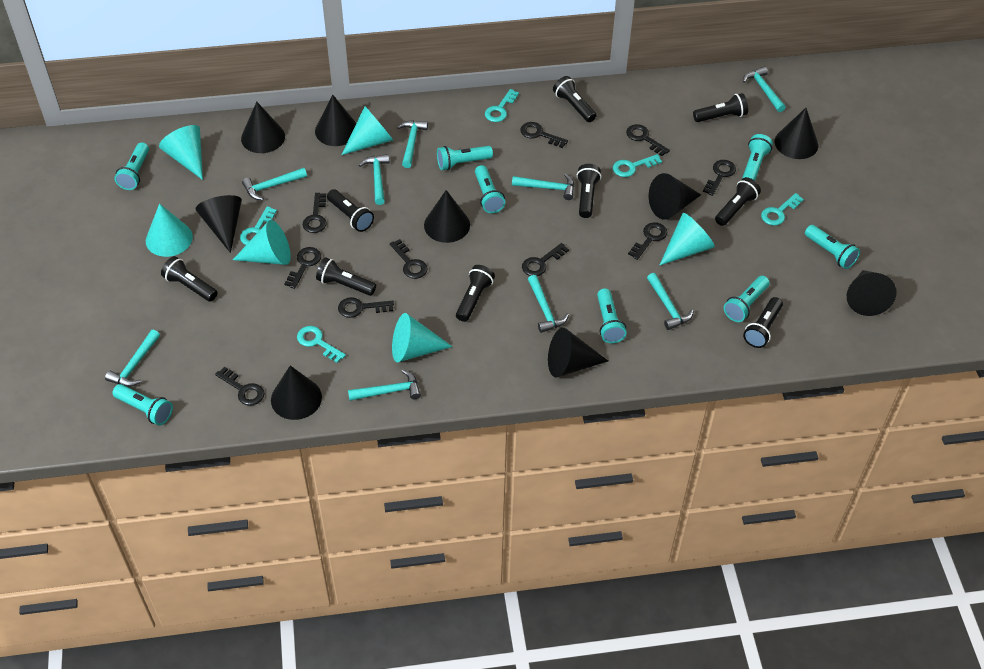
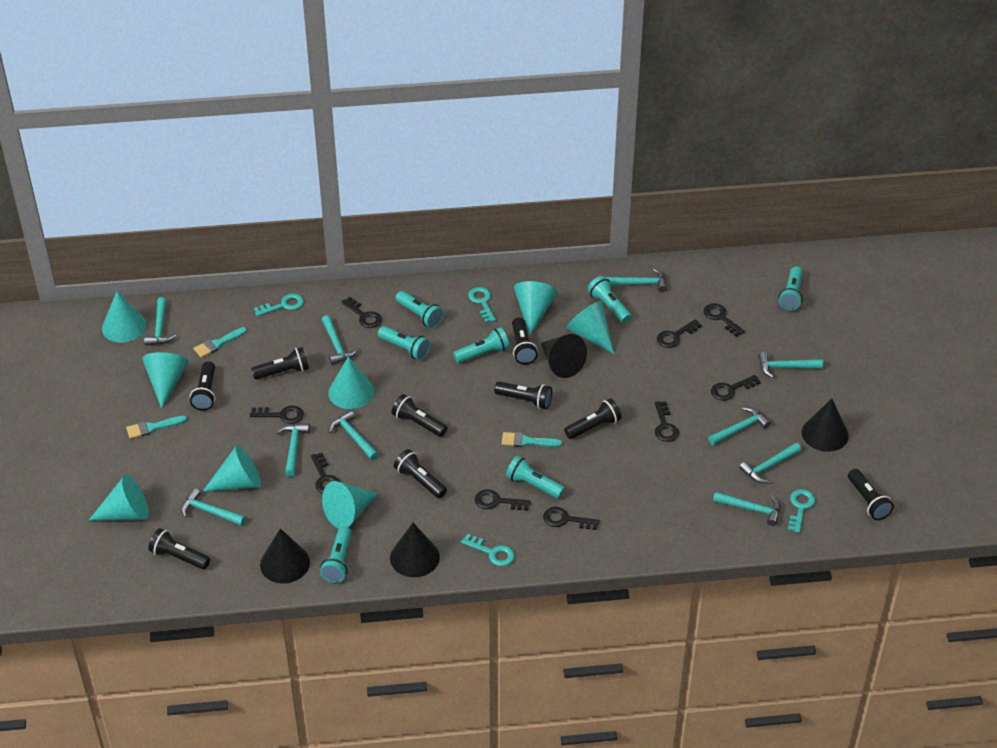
black cone: [195,195,242,253] [241,102,285,153] [271,365,322,420] [315,94,356,146] [424,190,470,243] [548,328,608,377] [649,173,701,220] [775,108,818,159] [847,270,897,316] = 9 -> [260,528,310,583] [390,523,440,577] [540,334,587,378] [802,399,849,452] = 4
black key: [215,367,265,406] [284,247,321,289] [303,193,327,233] [338,297,394,318] [390,239,428,279] [520,122,568,148] [522,243,569,276] [626,124,670,156] [628,222,667,260] [703,160,736,196] = 10 -> [250,405,304,424] [311,453,340,494] [341,297,382,328] [475,489,531,511] [543,507,600,530] [655,401,679,442] [657,319,702,348] [703,303,745,337] [711,375,761,401] = 9
turquoise brush: none = 0 -> [126,416,187,439] [194,327,247,358] [502,432,562,447] = 3
turquoise cone: [146,203,193,257] [159,125,203,180] [233,220,291,265] [341,106,393,155] [392,313,453,362] [659,213,715,266] = 6 -> [89,475,149,521] [102,291,147,343] [142,352,189,409] [202,445,261,492] [322,481,378,528] [328,357,374,409] [514,281,558,335] [566,301,614,354] = 8
turquoise flashlight: [112,384,173,425] [114,142,149,190] [437,146,493,170] [475,165,505,213] [597,288,627,343] [724,276,770,322] [742,134,773,181] [805,225,860,269] = 8 -> [320,527,352,583] [378,326,431,360] [395,291,444,328] [453,327,510,363] [506,456,565,499] [588,276,632,323] [779,266,803,311] = 7
turquoise hammer: [105,330,160,387] [242,168,307,200] [348,369,421,401] [359,154,390,205] [397,120,428,168] [512,173,574,200] [528,275,569,333] [647,273,694,330] [743,66,786,112] = 9 -> [144,297,176,346] [181,488,246,526] [276,423,310,477] [322,315,358,365] [329,410,379,460] [606,268,667,292] [708,407,771,446] [713,492,780,526] [739,443,801,483] [758,352,823,378] = 10
turquoise key: [240,206,277,245] [297,326,346,363] [485,89,519,122] [613,154,662,177] [761,193,804,226] = 5 -> [254,293,304,316] [461,534,515,566] [468,287,496,323] [788,489,815,533] = 4

